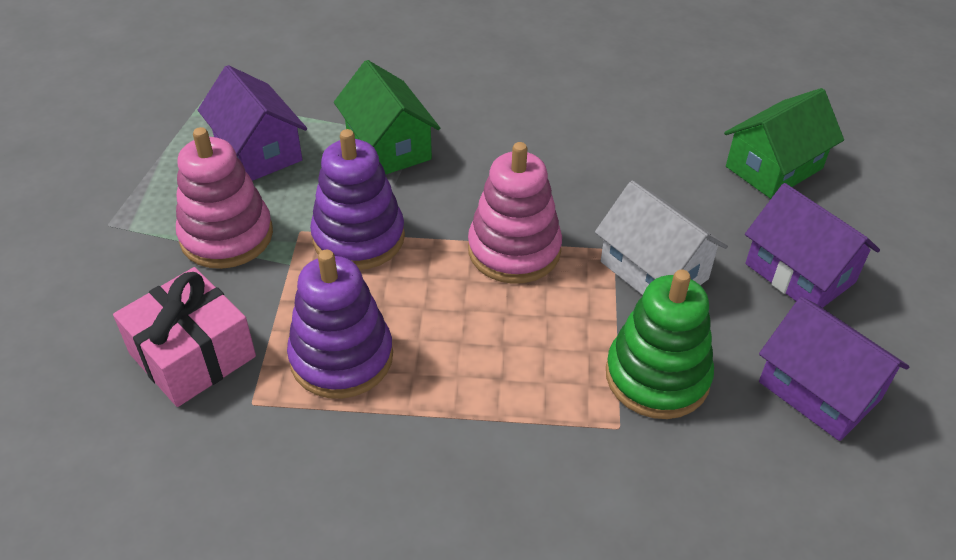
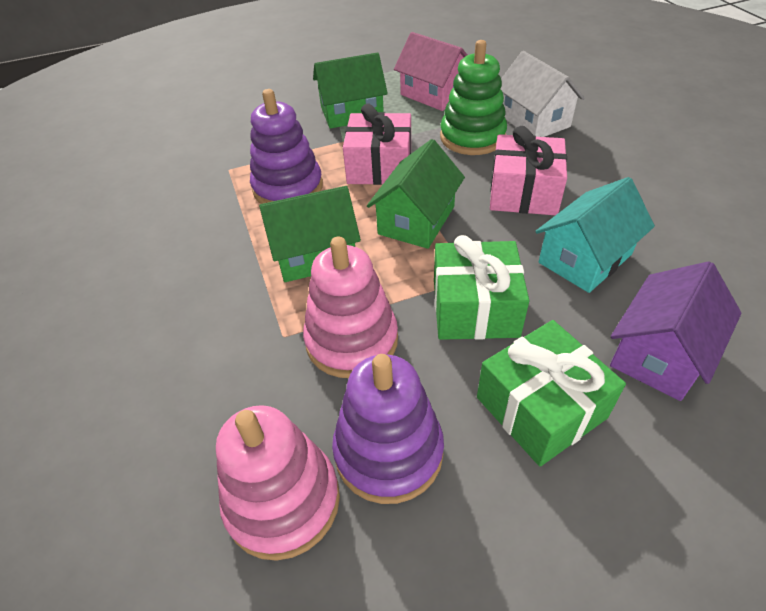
green gift: none = 0 -> [434,235,529,340] [477,320,626,466] = 2
green house: [334,60,440,174] [724,88,844,199] = 2 -> [259,186,361,282] [313,52,388,129] [367,139,465,249] = 3
pink gift: [113,267,256,407] = 1 -> [343,103,411,185] [490,126,567,215] = 2
pink house: none = 0 -> [394,32,467,111] = 1
purple house: [198,65,307,181] [745,183,880,308] [759,297,909,441] = 3 -> [610,261,742,401] = 1
turquoise house: none = 0 -> [535,177,655,293] = 1

